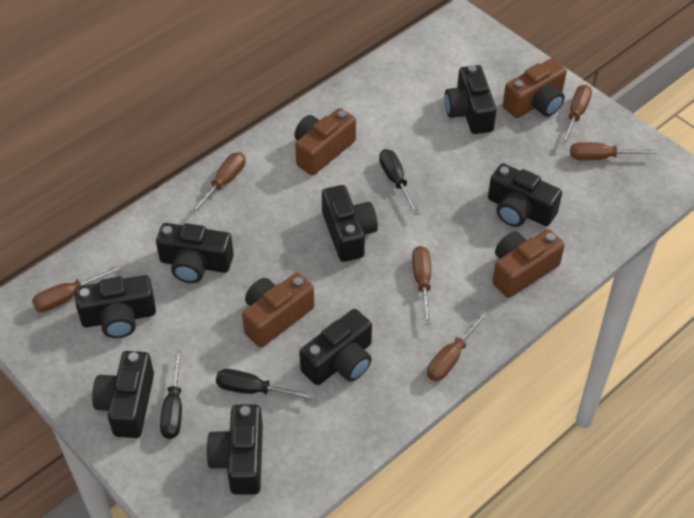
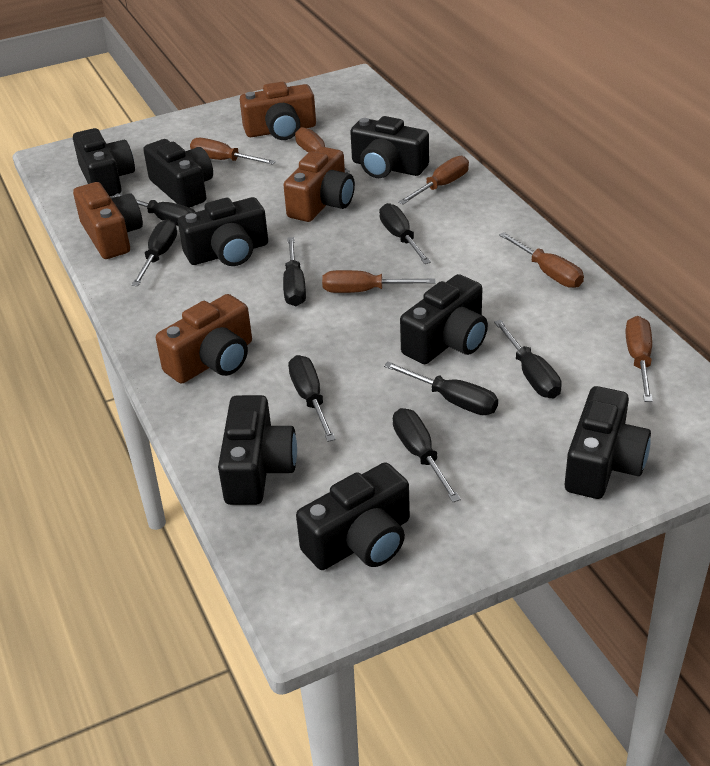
black screwdriver: [160,350,182,439] [216,369,314,399] [379,149,420,215] = 3 -> [113,193,195,226] [131,219,177,286] [283,237,306,306] [288,355,336,442] [379,203,431,264] [384,362,498,415] [393,408,461,502] [494,320,562,398] = 8

